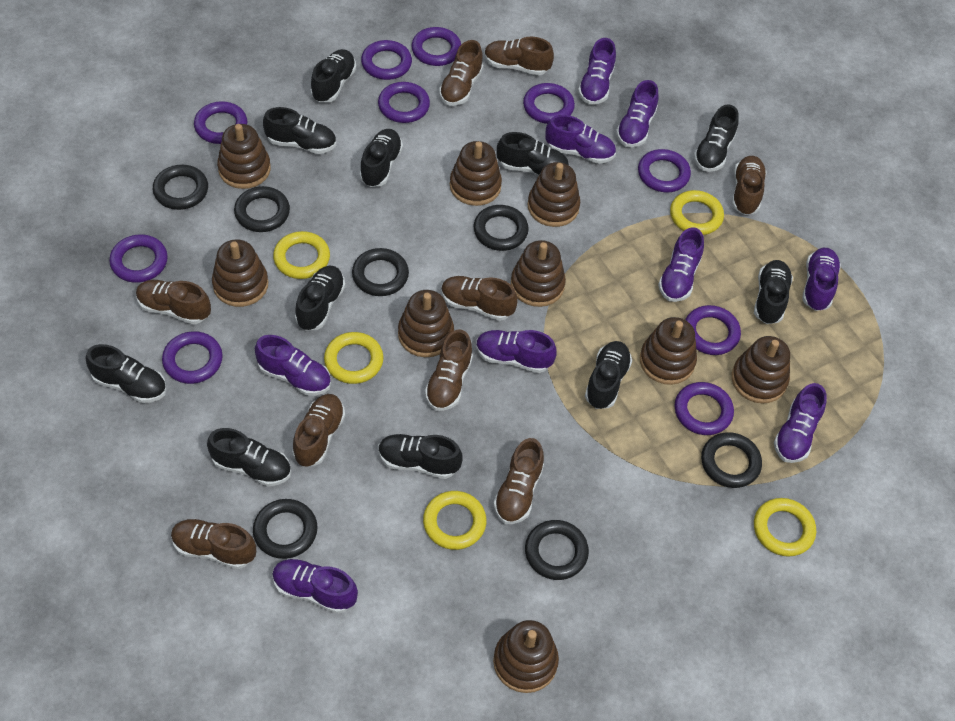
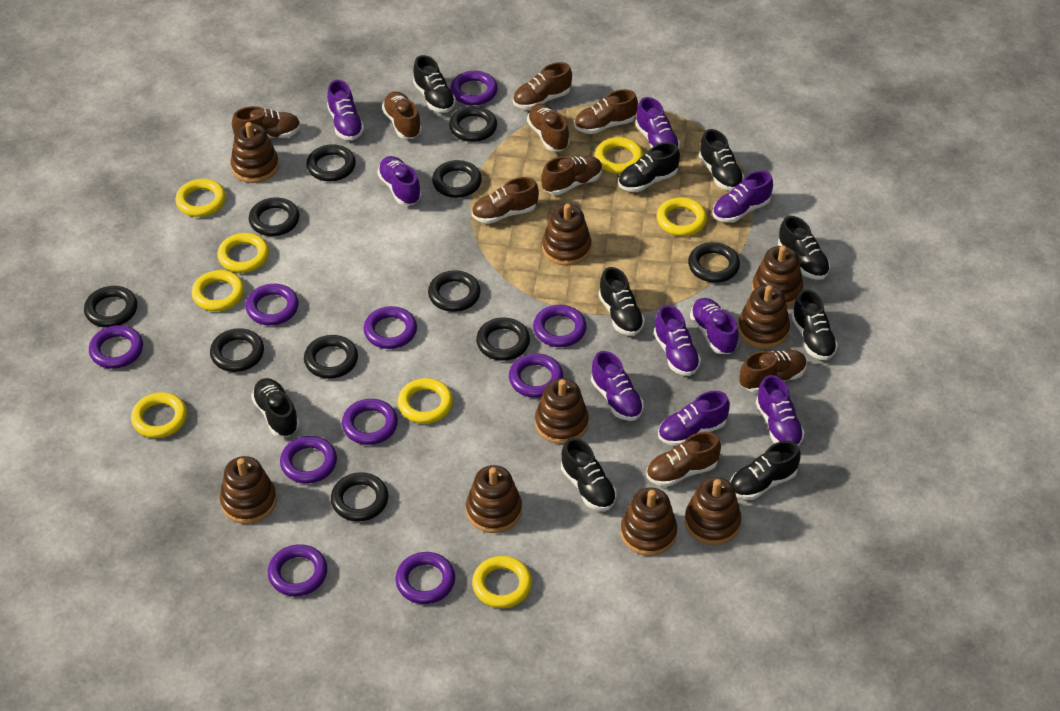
black ring: [153,165,208,210] [234,186,290,232] [253,499,318,559] [352,248,409,296] [474,205,529,251] [525,520,589,580] [701,432,762,488] = 7 -> [84,286,137,328] [210,328,264,372] [249,198,299,236] [304,335,358,379] [306,144,356,181] [331,472,388,522] [428,270,481,312] [432,160,482,198] [449,106,497,142] [476,318,530,361] [688,242,740,283] = 11
black shoe: [86,344,167,403] [207,428,291,486] [263,107,336,154] [295,266,345,330] [310,49,356,102] [359,129,403,187] [379,434,462,479] [497,132,569,175] [585,341,632,409] [694,104,739,172] [754,260,793,324] = 11 -> [251,378,299,437] [413,55,456,113] [561,438,617,511] [598,267,645,336] [618,142,680,192] [699,129,744,191] [730,441,801,500] [778,216,830,280] [791,289,838,360] = 9
yellow ring: [273,231,330,279] [324,332,384,384] [423,491,487,550] [670,190,724,235] [754,498,816,557] = 5 -> [131,392,187,438] [175,179,226,217] [192,270,244,311] [217,233,269,273] [398,378,453,424] [472,556,532,608] [595,137,644,174] [657,197,707,236] = 8

